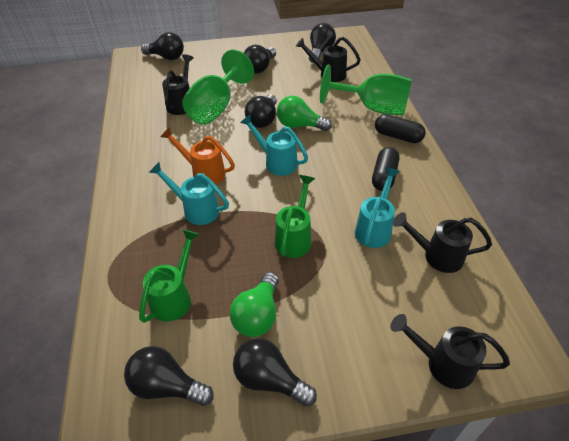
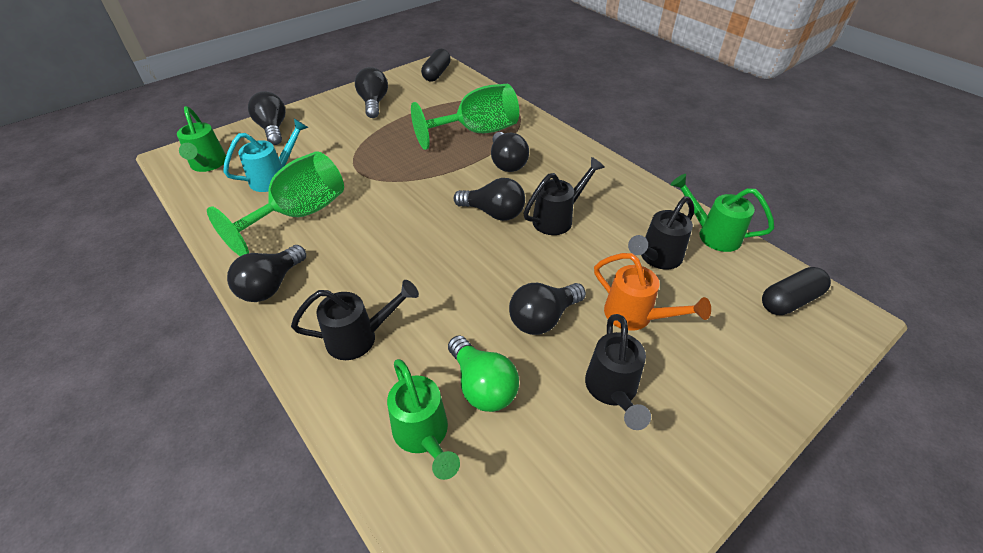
green light bulb: [230,272,279,337] [277,96,332,131] = 2 -> [448,336,519,412] = 1
green watering can: [139,229,199,323] [275,175,315,258] = 2 -> [177,106,226,172] [387,359,460,480] [670,174,774,252] = 3
turquoise watering can: [149,162,229,225] [240,114,308,176] [355,167,400,248] = 3 -> [223,119,308,192] = 1

